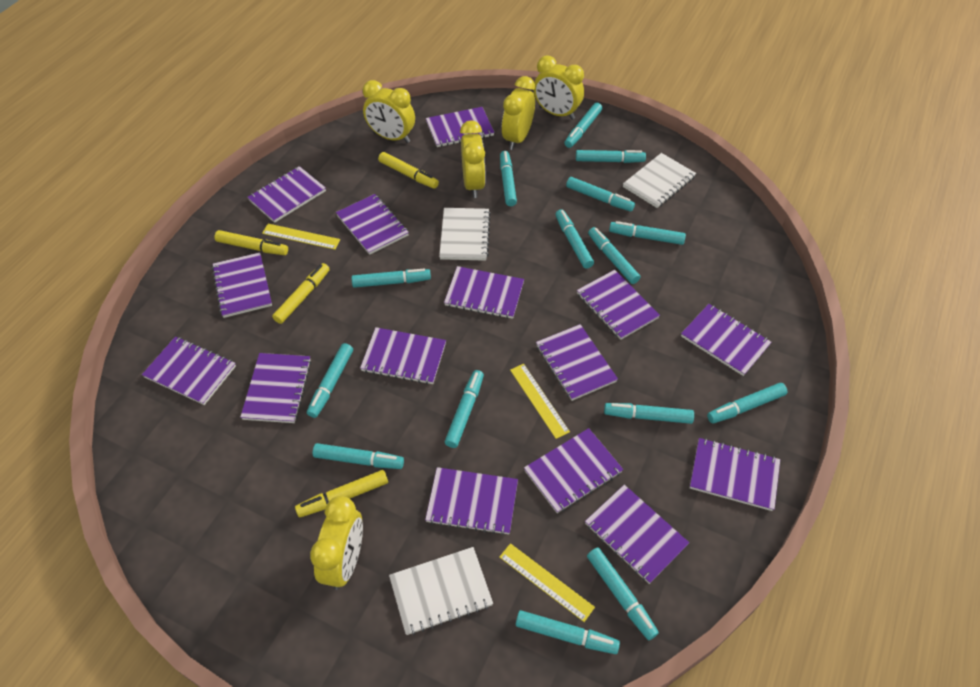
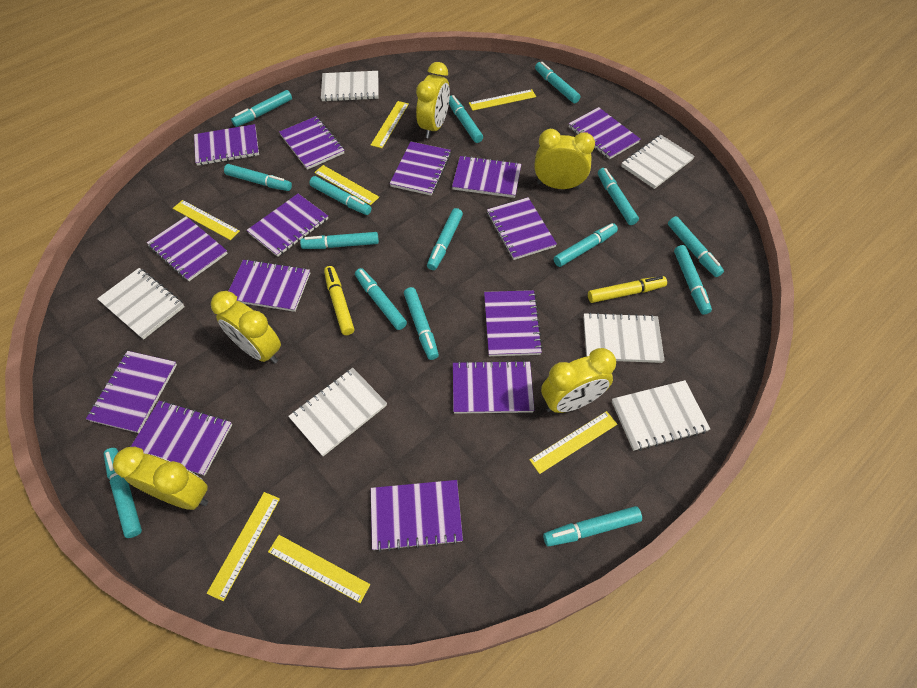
purple notebook: [142,336,236,405] [212,252,272,318] [240,353,311,423] [247,166,326,223] [336,194,409,255] [360,327,446,384] [425,467,518,535] [426,107,494,147] [444,266,524,319] [524,428,623,513] [536,324,618,401] [577,270,660,340] [585,485,689,584] [681,304,771,376] [690,438,780,511] = 15 -> [86,351,177,433] [131,401,232,476] [147,216,228,281] [194,124,259,166] [229,259,310,312] [247,194,328,257] [279,116,344,170] [371,480,463,552] [390,142,451,196] [452,156,521,198] [453,360,534,414] [484,290,543,356] [487,197,557,260] [569,107,640,159] = 14
white notebook: [389,547,493,635] [439,208,491,261] [623,153,696,208] = 3 -> [97,268,185,339] [288,368,387,456] [321,71,379,102] [583,312,665,363] [612,380,710,451] [621,135,695,189] = 6
yellow marker: [215,230,288,255] [272,263,330,324] [295,470,388,517] [378,152,439,189] = 4 -> [324,266,354,335] [588,276,667,303] = 2
yellow ruler: [262,224,340,250] [499,543,595,622] [510,364,570,439] = 3 -> [173,200,240,240] [207,492,280,601] [268,535,370,603] [314,165,379,205] [371,101,409,148] [469,89,536,111] [529,411,617,474] = 7

